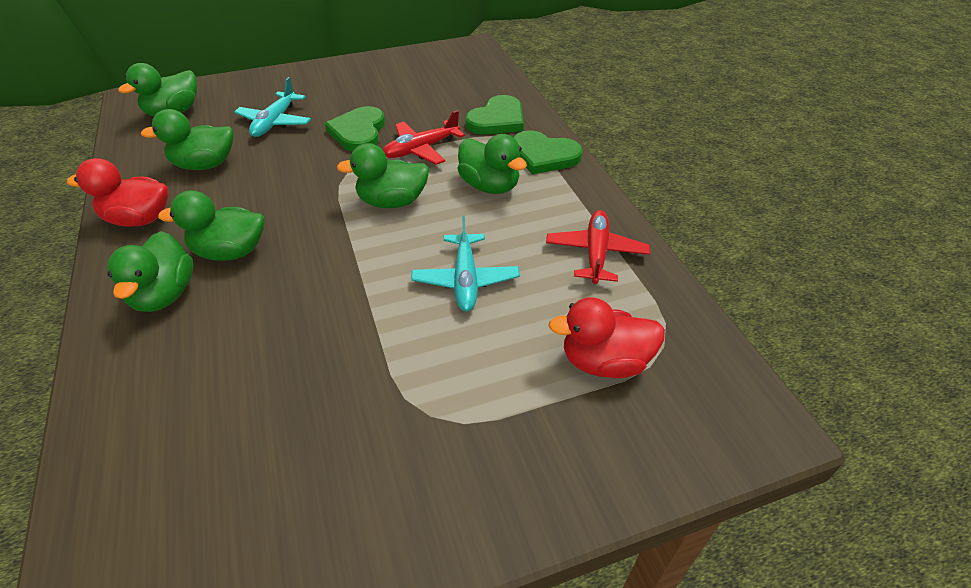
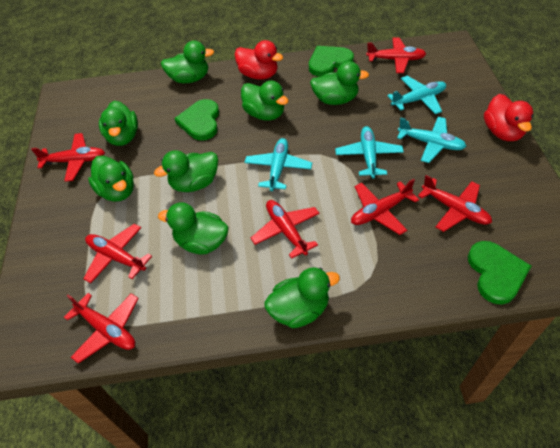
green duck: [107,231,193,312] [118,63,197,117] [141,109,234,170] [158,190,264,261] [337,143,429,208] [458,134,527,194] = 6 -> [88,155,134,202] [99,101,138,146] [154,150,218,192] [158,202,229,254] [161,41,214,83] [241,81,289,121] [264,267,340,328] [310,61,369,105] = 8
red plane: [383,110,465,165] [546,210,650,284] = 2 -> [31,133,105,182] [64,293,139,363] [83,224,152,283] [250,200,320,259] [351,179,419,235] [366,37,426,73] [418,175,492,232] = 7
turquoise plane: [234,77,311,137] [411,215,520,312] = 2 -> [244,138,312,191] [335,126,404,178] [387,76,446,114] [397,117,467,163] = 4

